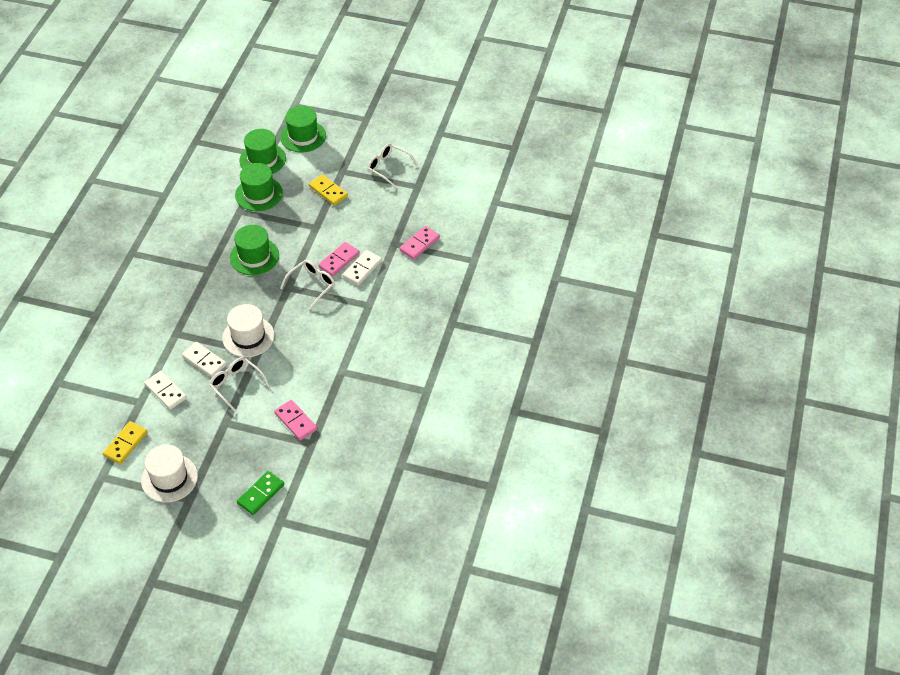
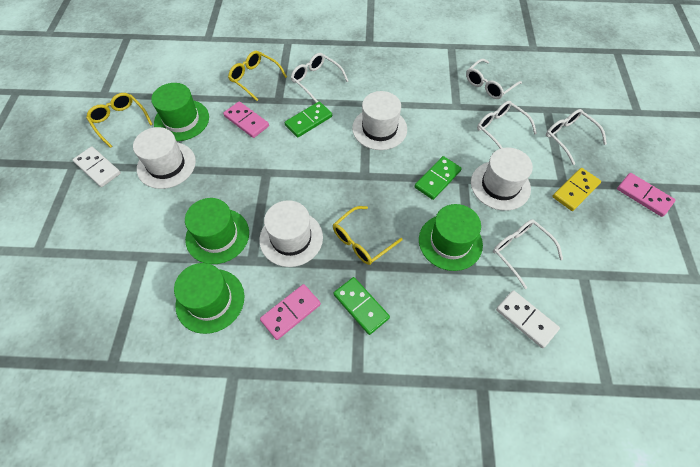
green domino: [237,471,284,515] = 1 -> [285,102,332,138] [333,277,390,335] [414,156,462,200] = 3
white domino: [144,371,187,410] [182,342,227,378] [343,250,382,285] = 3 -> [73,147,121,187] [496,290,560,348] = 2
white glasses: [209,357,270,412] [280,260,335,310] [367,143,418,188] = 3 -> [291,53,349,103] [466,59,522,99] [477,101,537,149] [493,219,563,289] [546,109,607,165] = 5
white hat: [141,445,198,503] [222,304,275,357] = 2 -> [133,127,196,189] [259,200,323,267] [352,91,407,150] [471,147,533,211] = 4
yellow domino: [102,421,148,464] [309,174,348,206] = 2 -> [552,168,601,211] = 1
yellow glasses: none = 0 -> [86,93,153,148] [228,51,287,101] [333,206,403,265] = 3

